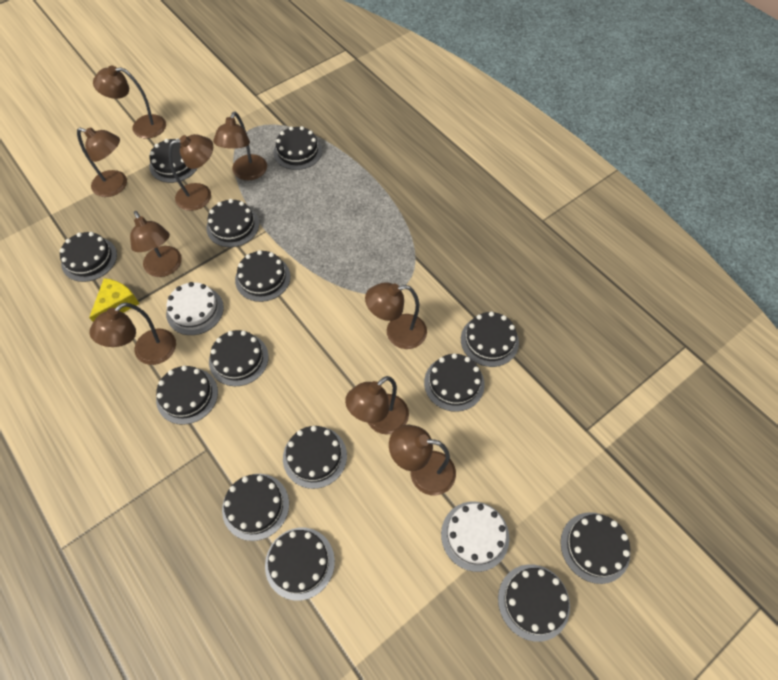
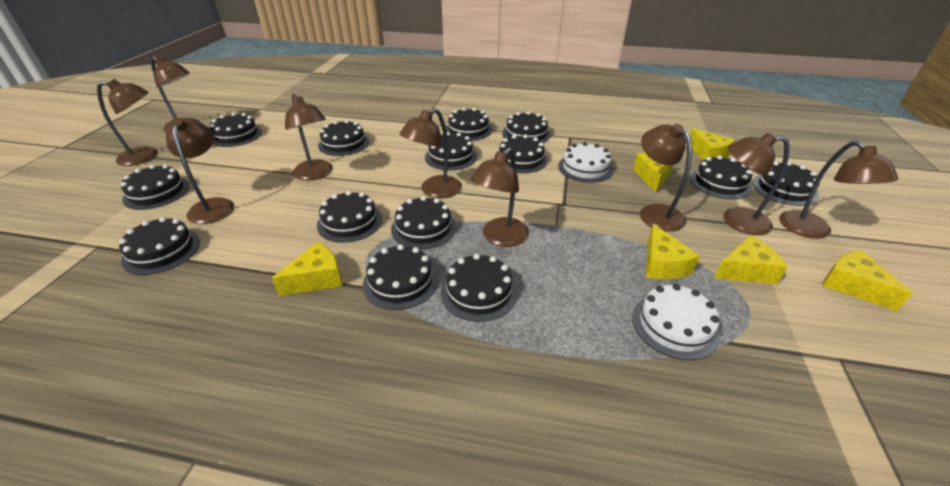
yellow cheese: [89,278,139,322] = 1 -> [272,242,342,296] [633,153,673,193] [645,224,700,279] [690,128,735,160] [714,235,788,284] [822,250,913,311] = 6

